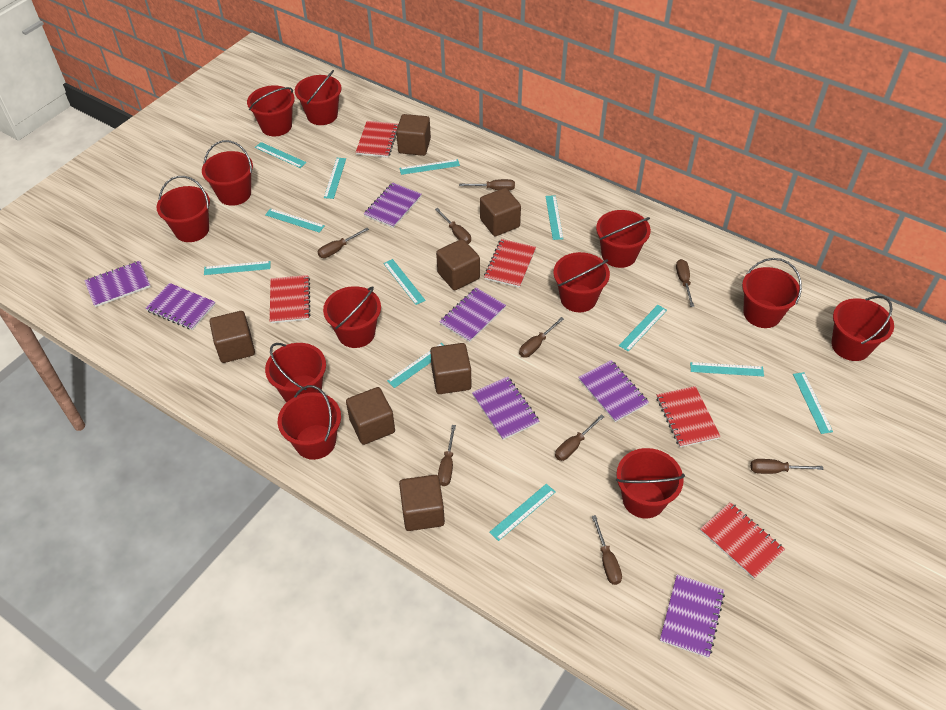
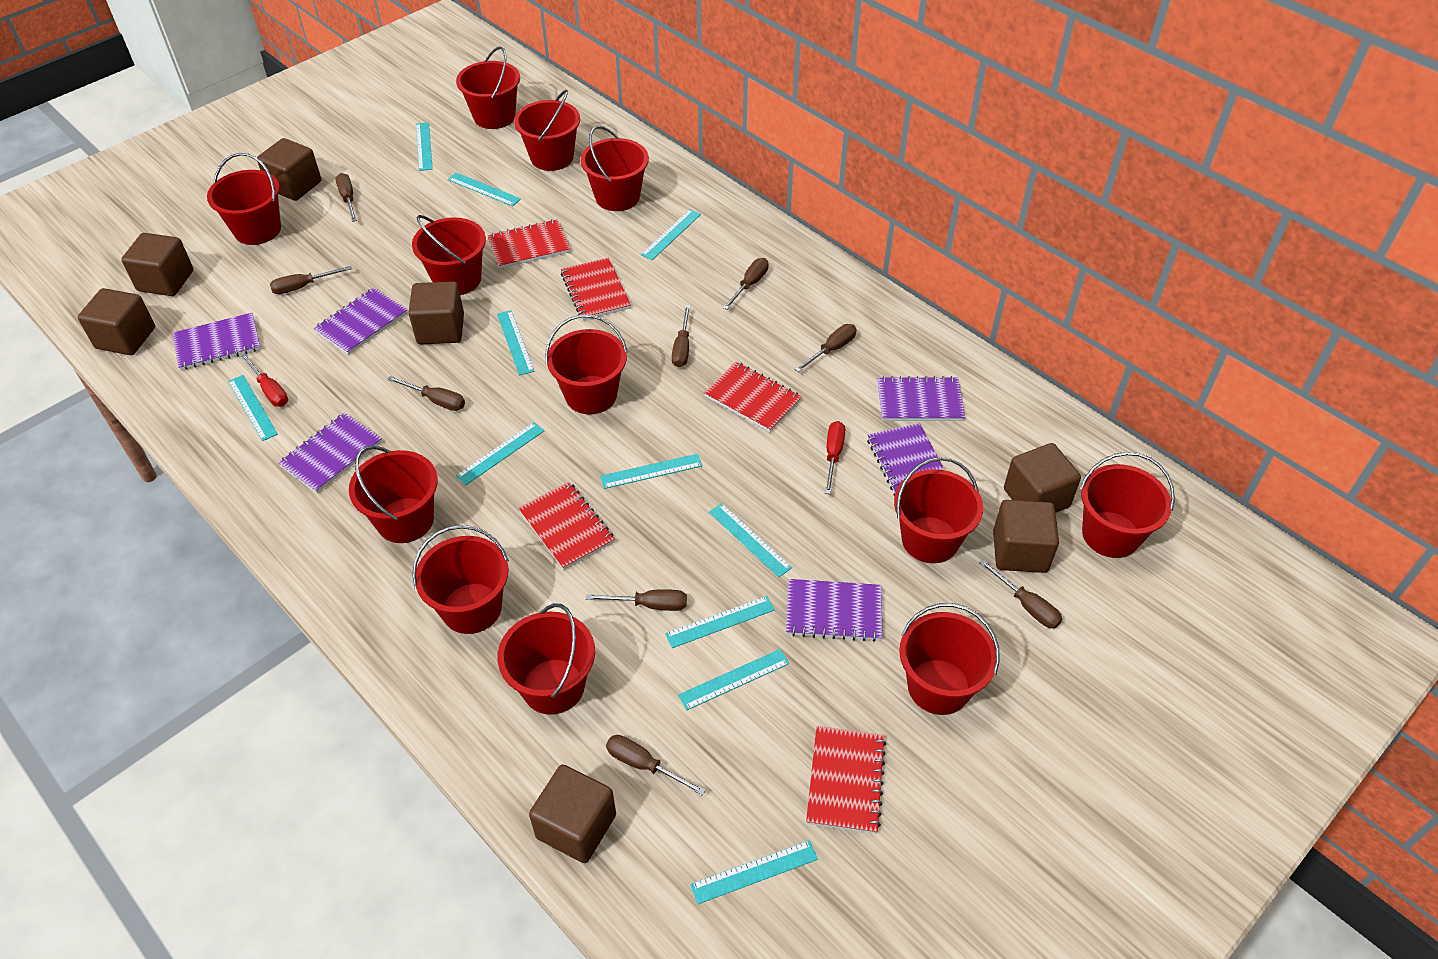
purple notebook: [84,261,151,307] [145,283,216,330] [364,182,422,228] [439,287,506,342] [472,376,539,440] [578,360,649,422] [660,574,725,658] = 7 -> [173,313,261,370] [278,413,382,493] [314,288,408,355] [786,579,882,642] [867,423,944,497] [877,376,965,421] = 6
red screwdriver: none = 0 -> [240,353,288,407] [825,421,845,494] = 2
turquoise ruler: [204,261,271,275] [255,142,306,168] [265,208,325,233] [324,158,346,199] [383,259,426,305] [387,343,444,388] [399,159,460,175] [489,484,555,541] [545,195,563,240] [619,305,667,351] [690,362,764,377] [793,372,833,434] = 12 -> [228,375,278,441] [416,122,433,171] [448,172,521,206] [456,422,544,485] [497,310,535,375] [600,454,702,489] [641,209,701,260] [665,596,775,648] [678,649,789,710] [690,840,818,904] [709,503,792,577] = 11

